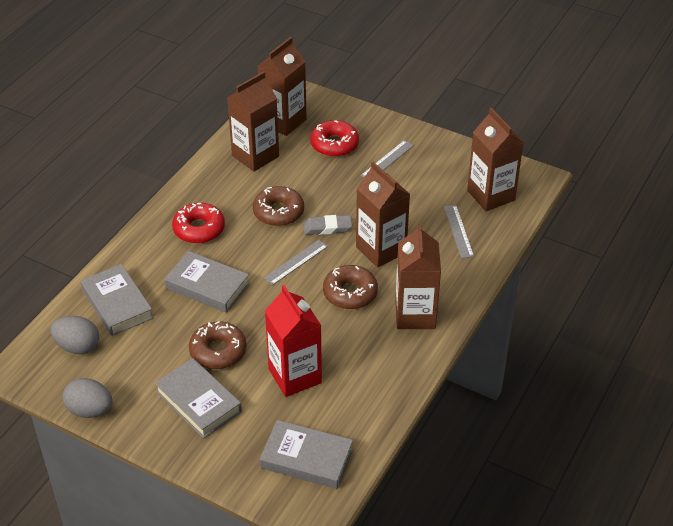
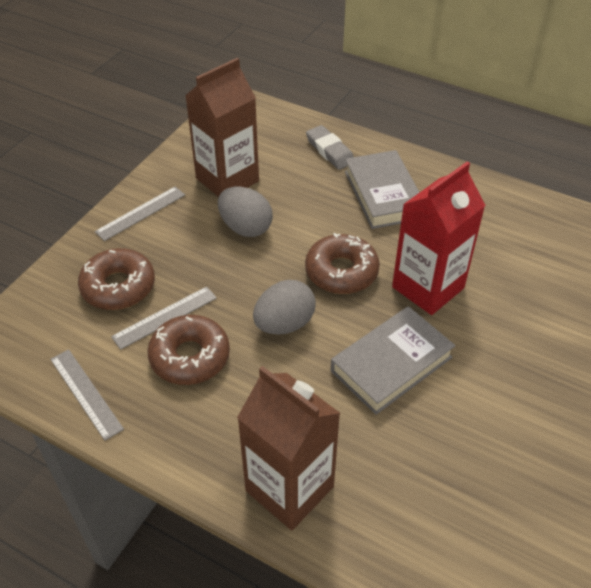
brown carton: [227,71,279,172] [258,37,307,136] [356,162,410,268] [395,223,441,329] [467,108,524,211] = 5 -> [185,58,259,197] [237,366,340,530] = 2
grey book: [81,264,153,336] [155,358,242,439] [165,251,250,313] [260,420,353,489] = 4 -> [331,306,455,415] [345,150,420,229] = 2
red donut: [172,203,225,244] [310,120,359,157] = 2 -> none = 0

